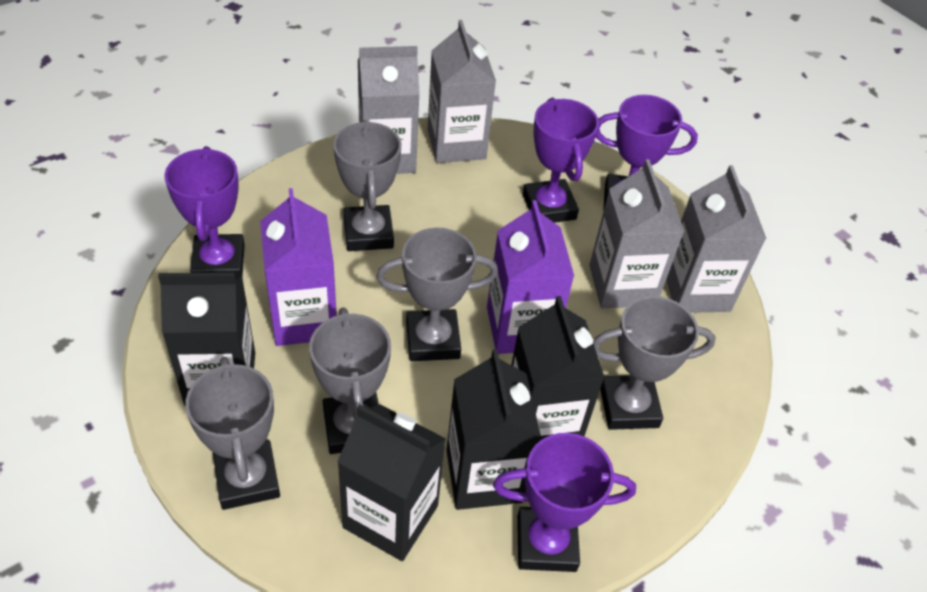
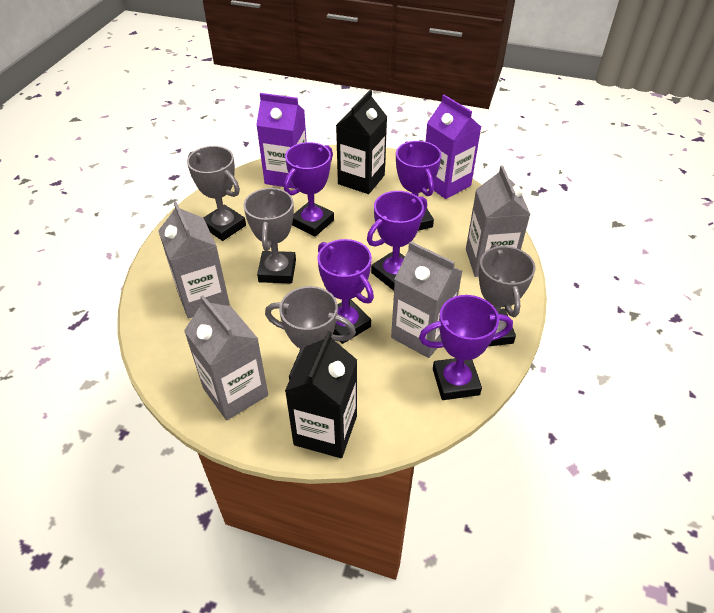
black carton: [158,273,255,406] [337,404,446,561] [446,349,541,510] [511,296,605,441] = 4 -> [285,331,357,458] [336,90,387,194] = 2
grey trophy: [185,357,280,510] [309,308,391,454] [333,120,401,251] [377,228,498,361] [593,296,716,430] = 5 -> [187,146,246,241] [243,187,296,283] [265,286,356,381] [479,244,535,347] = 4
purple trophy: [165,146,245,276] [493,433,636,572] [523,97,599,223] [596,95,698,212] = 4 -> [284,142,334,237] [317,239,374,344] [367,191,427,291] [396,141,442,231] [419,295,513,400] = 5

